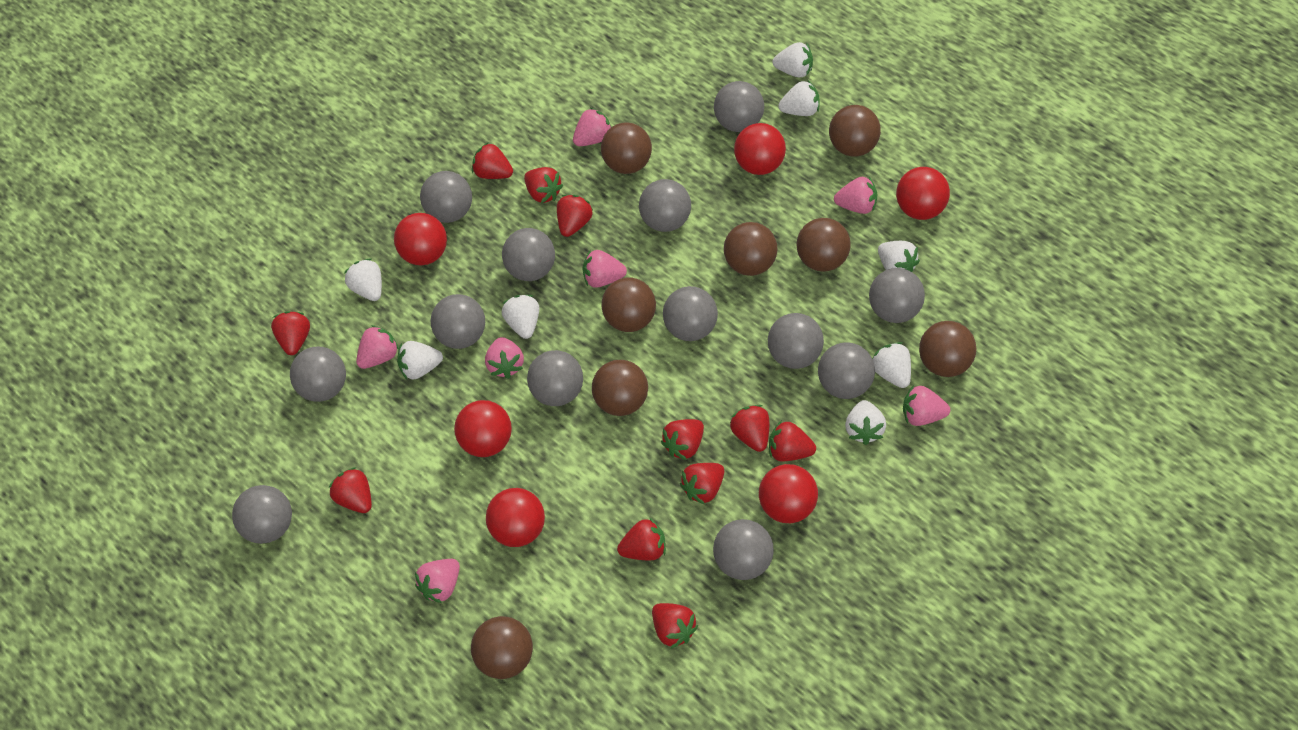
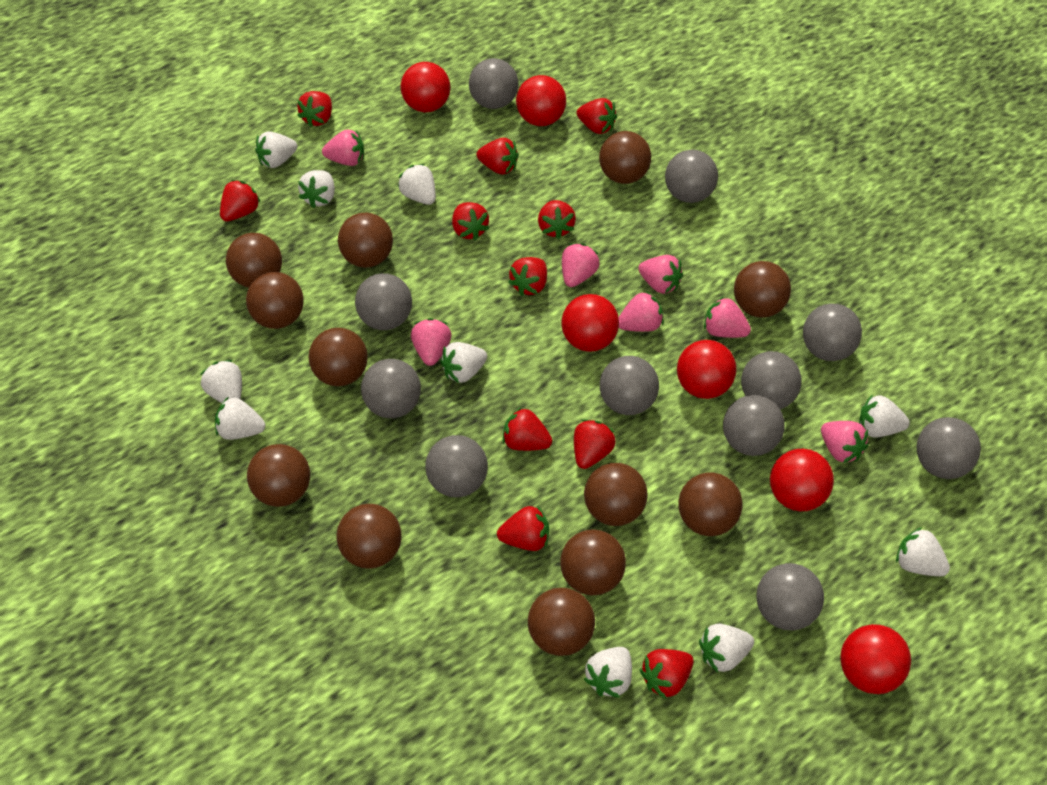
brown ball: [471,616,533,679] [592,360,648,416] [601,122,652,174] [602,278,656,332] [724,222,777,276] [797,218,851,272] [829,105,881,157] [919,321,976,377] = 8 -> [226,233,282,288] [246,272,303,329] [247,444,310,507] [309,328,368,386] [337,504,401,569] [338,213,393,268] [528,588,595,656] [560,530,626,595] [584,463,648,526] [599,131,651,184] [678,473,742,536] [734,261,791,318] = 12
grey ball: [232,485,292,544] [290,346,346,402] [420,171,472,223] [430,294,485,349] [502,228,555,281] [527,350,583,406] [639,179,691,232] [663,286,718,341] [713,519,774,580] [714,81,764,132] [768,313,824,369] [818,342,875,399] [869,268,925,323] = 13 -> [355,273,412,330] [361,359,421,418] [425,435,488,497] [469,58,519,109] [600,356,659,415] [665,150,718,203] [723,395,785,456] [741,351,802,409] [756,563,824,630] [803,304,862,361] [916,417,981,479] = 11
white strawberry: [344,258,382,301] [397,341,443,380] [502,295,539,339] [772,42,813,77] [778,80,820,116] [845,400,886,445] [872,342,911,388] [878,241,920,272] = 8 -> [201,360,242,403] [215,397,265,440] [255,131,298,168] [298,170,335,208] [397,164,436,205] [440,342,487,383] [584,647,632,698] [699,624,754,673] [859,394,910,437] [896,527,950,576] = 10

